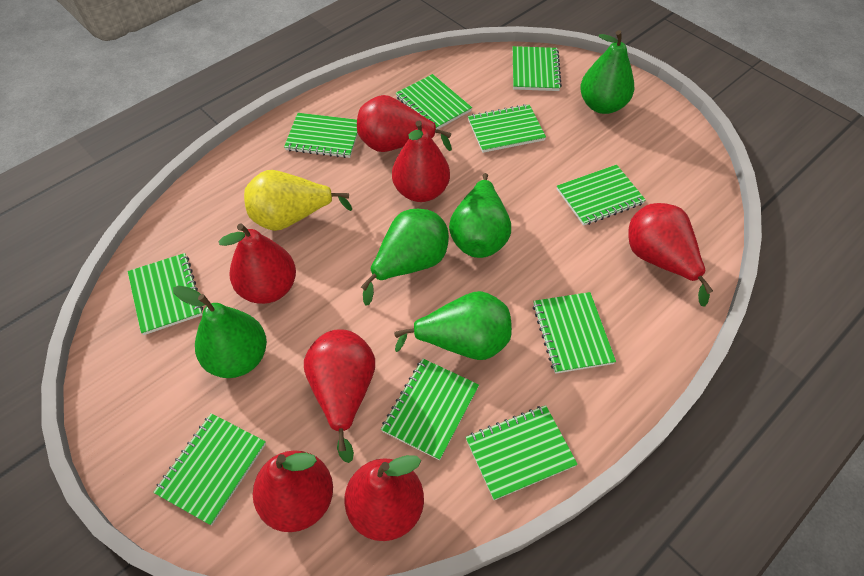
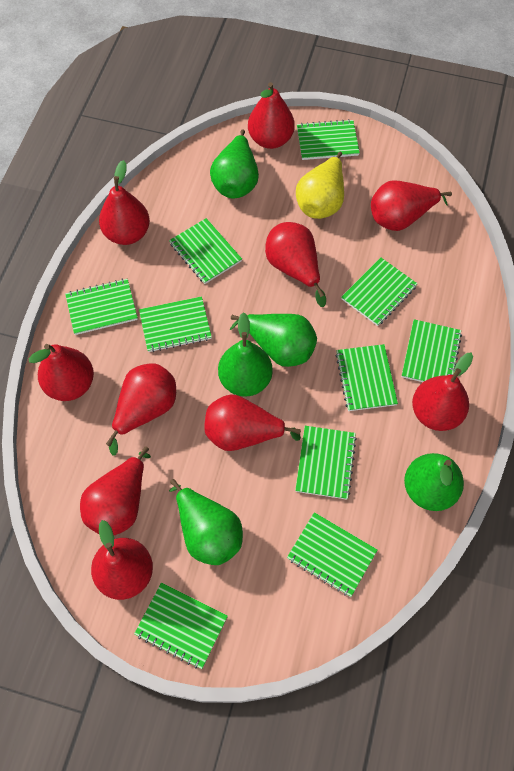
red pear: [219,223,296,304] [253,450,333,532] [304,329,375,463] [344,455,424,541] [357,95,452,152] [392,121,450,202] [628,203,713,306] = 7 -> [29,344,94,401] [80,446,151,535] [91,520,153,600] [99,160,150,245] [106,364,176,456] [204,394,301,451] [248,82,295,149] [265,222,326,307] [371,180,452,231] [412,353,473,431] = 10

